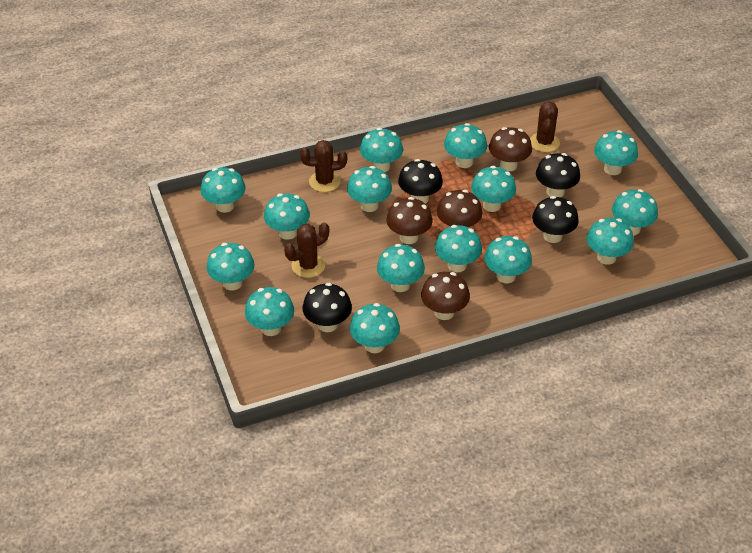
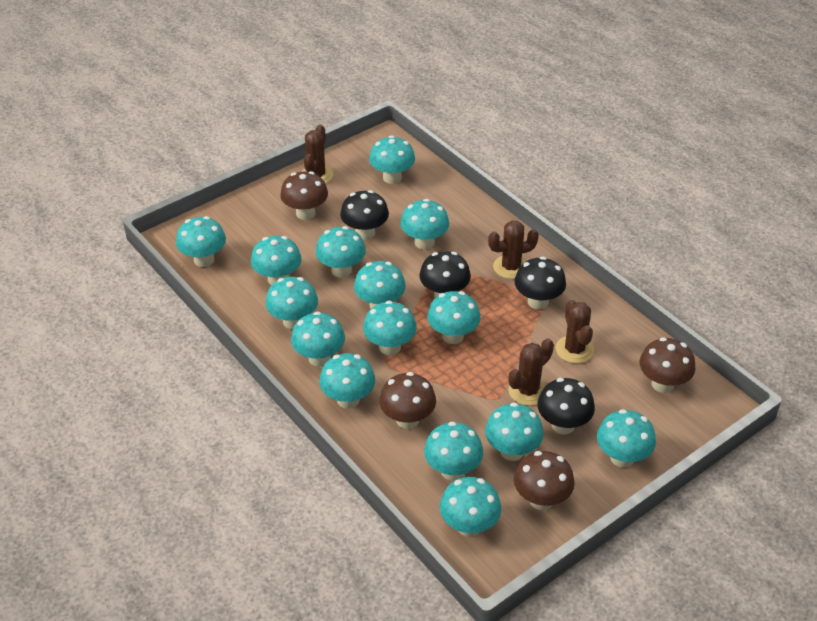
brown cactus: [284,223,329,278] [300,140,347,192] [530,101,560,152] = 3 -> [301,125,333,184] [488,220,539,279] [508,338,554,406] [555,300,594,364] = 4

